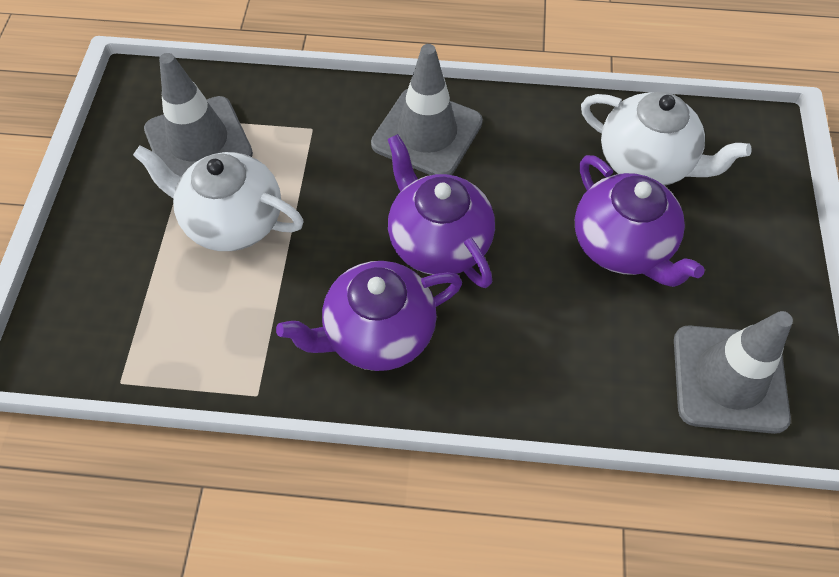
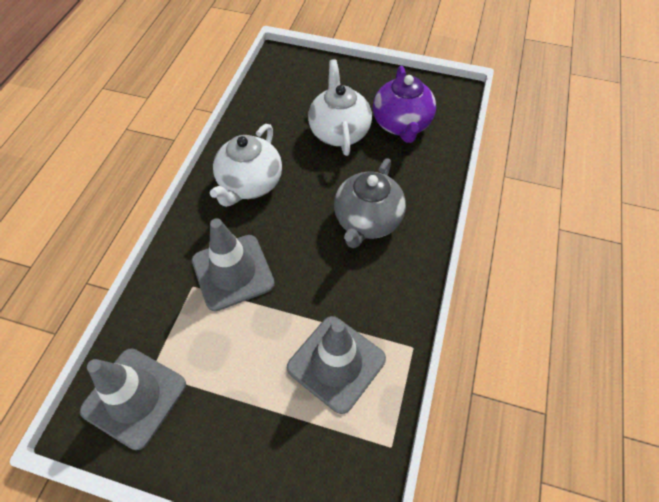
grey teapot: none = 0 -> [334,158,406,248] = 1
purple teapot: [276,261,462,371] [388,134,495,288] [575,155,705,287] = 3 -> [373,66,436,143] = 1

